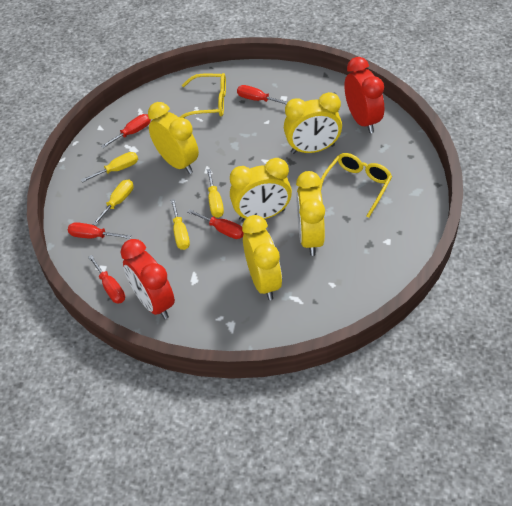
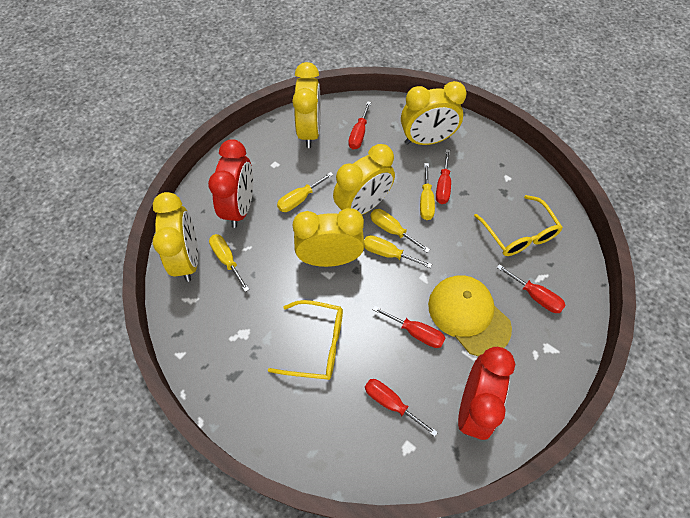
yellow cap: none = 0 -> [428,275,512,356] = 1
yellow screwdriver: [81,152,138,182] [92,180,133,226] [171,199,190,250] [207,169,224,218] = 4 -> [209,234,249,292] [277,172,334,212] [364,235,432,268] [370,209,430,253] [420,163,435,220] = 5

